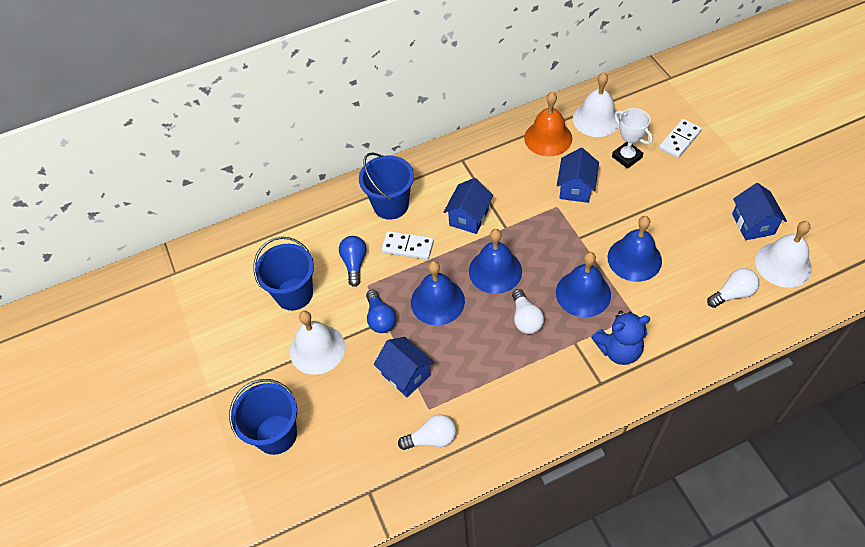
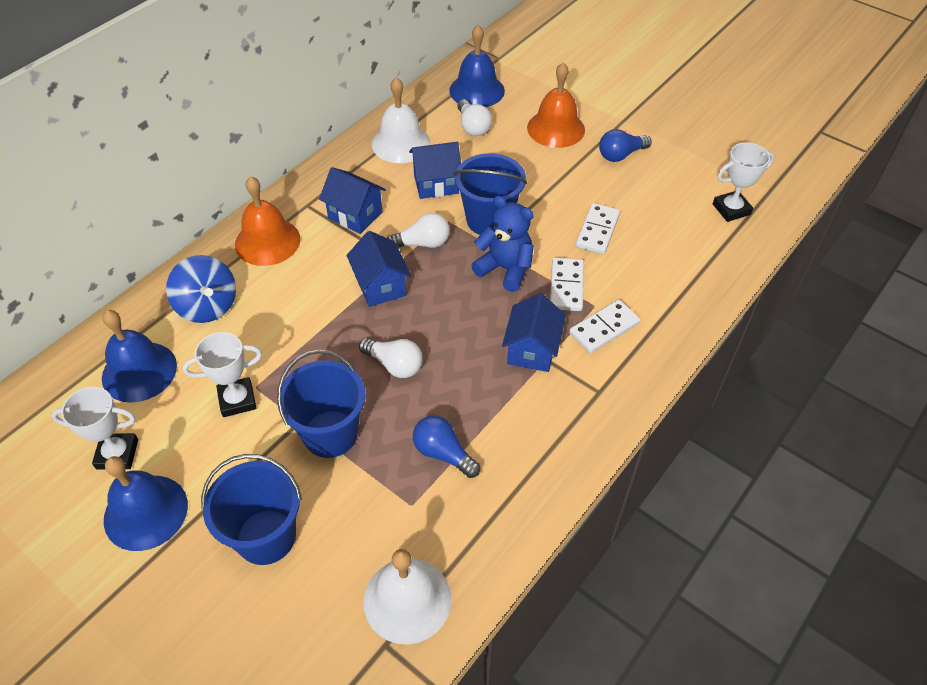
blue bell: [411,261,465,325] [469,229,522,294] [556,252,611,317] [607,216,662,282] = 4 -> [102,310,177,403] [104,456,188,551] [449,25,505,107] = 3
blue spinning top: none = 0 -> [166,255,236,323] = 1
orange bell: [524,92,572,156] = 1 -> [235,176,300,266] [527,62,585,148] = 2
white bell: [290,311,345,375] [573,72,620,137] [755,221,812,288] = 3 -> [363,549,451,644] [372,77,431,163] = 2
white domino: [381,231,434,260] [659,119,702,158] = 2 -> [550,257,584,311] [569,300,640,353] [576,203,620,254] = 3
white trophy: [612,108,653,169] = 1 -> [51,387,138,470] [183,332,262,417] [713,142,775,222] = 3

